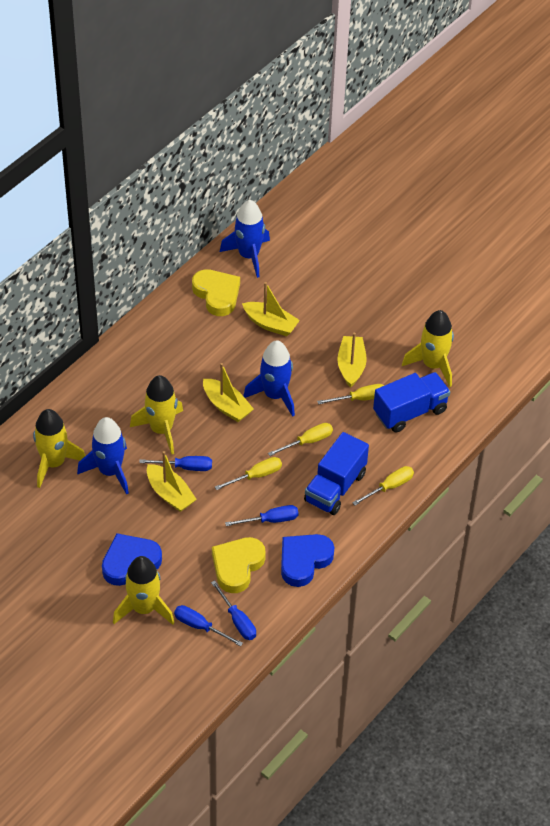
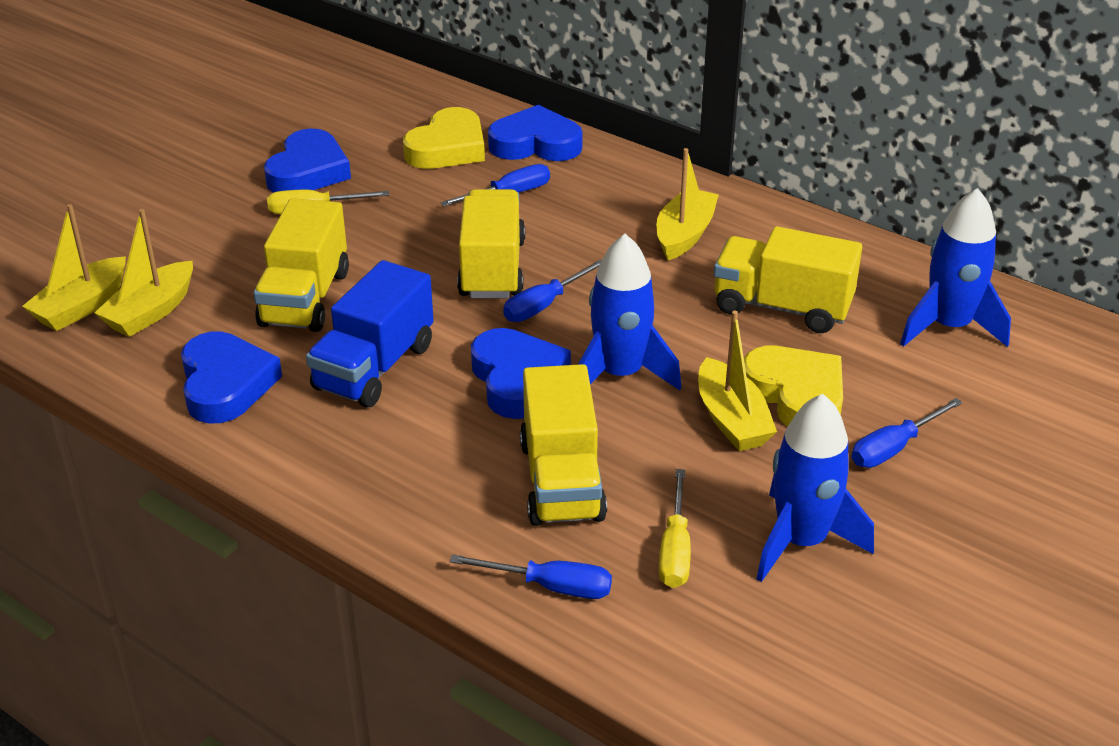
blue heart: [102,533,162,586] [281,534,334,587] = 2 -> [181,331,282,424] [264,128,351,193] [471,328,571,419] [488,105,583,161] = 4
blue truck: [304,432,369,515] [373,372,450,433] = 2 -> [306,260,434,408] = 1
yellow rocket: [33,409,85,488] [113,556,174,625] [130,375,183,454] [402,310,454,387] = 4 -> none = 0
yellow screwdriver: [215,457,282,490] [268,423,333,456] [317,384,384,405] [352,466,414,505] = 4 -> [267,190,389,214] [659,469,691,588] = 2
yellow truck: none = 0 -> [253,198,349,332] [457,189,525,298] [520,364,607,526] [714,226,862,333] = 4

